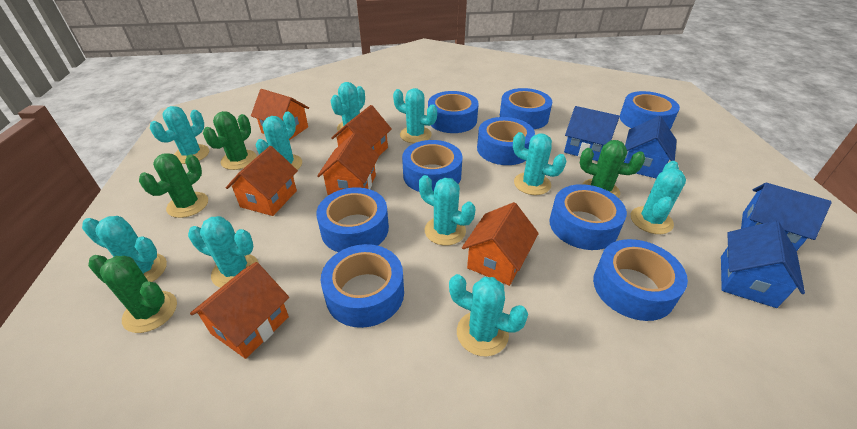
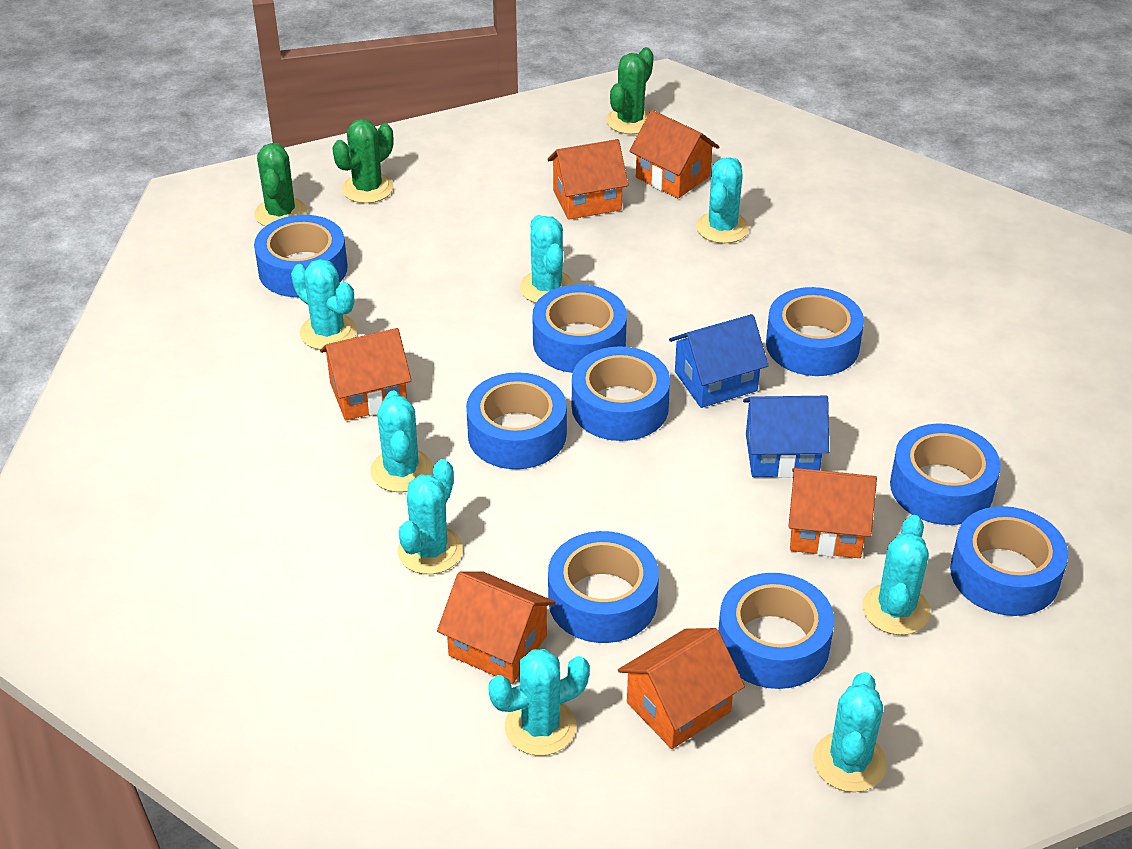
blue house: [564,106,620,161] [624,116,677,178] [721,220,805,308] [741,183,832,251] = 4 -> [669,314,769,408] [743,396,829,478] = 2
green cactus: [88,255,177,333] [139,153,208,218] [203,111,257,170] [580,140,645,198] = 4 -> [254,143,307,226] [332,119,394,203] [606,47,654,134] = 3
turquoise cactus: [82,216,167,282] [150,106,209,164] [188,216,259,288] [256,112,302,170] [330,82,365,131] [393,88,437,143] [419,175,475,246] [449,274,528,356] [513,132,566,195] [631,161,686,234] = 10 -> [291,259,357,350] [370,390,433,492] [398,459,463,574] [488,649,590,756] [520,215,574,303] [696,157,749,243] [813,672,887,792] [862,515,930,635] = 8

